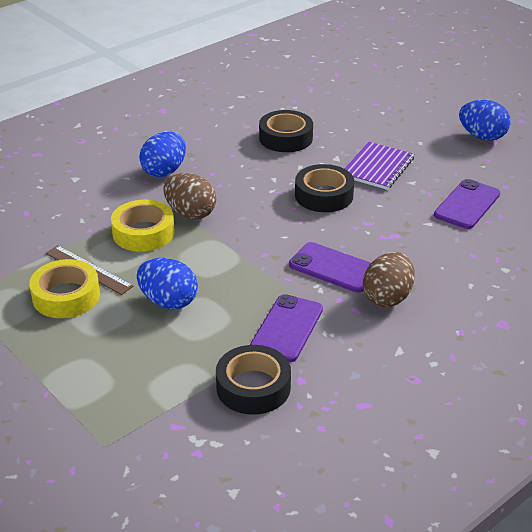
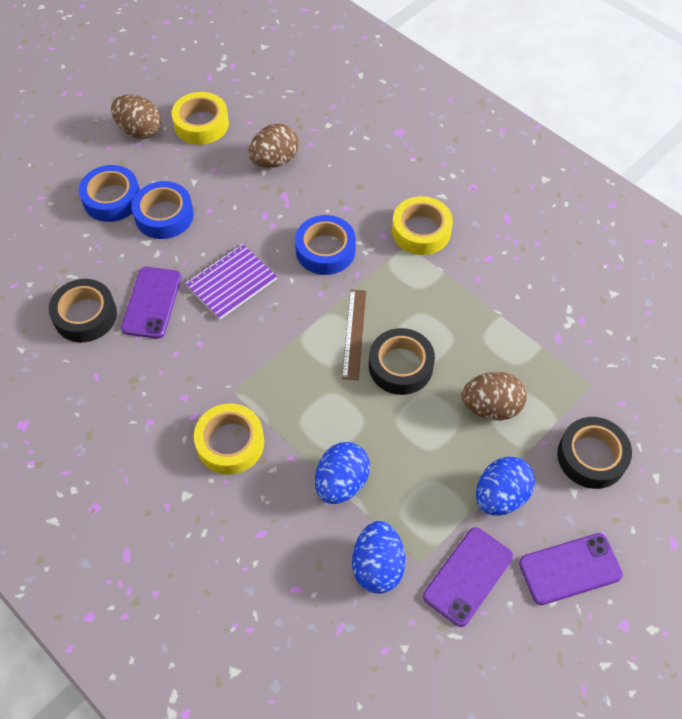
blue tape: none = 0 -> [79,165,140,222] [132,181,194,239] [295,215,356,275] = 3
brown egg: [163,173,216,219] [363,252,415,307] = 2 -> [111,94,161,139] [248,123,299,168] [462,372,527,420] = 3
yellow tape: [29,259,100,318] [111,200,174,252] = 2 -> [172,92,229,145] [194,403,264,475] [392,196,453,255] = 3

